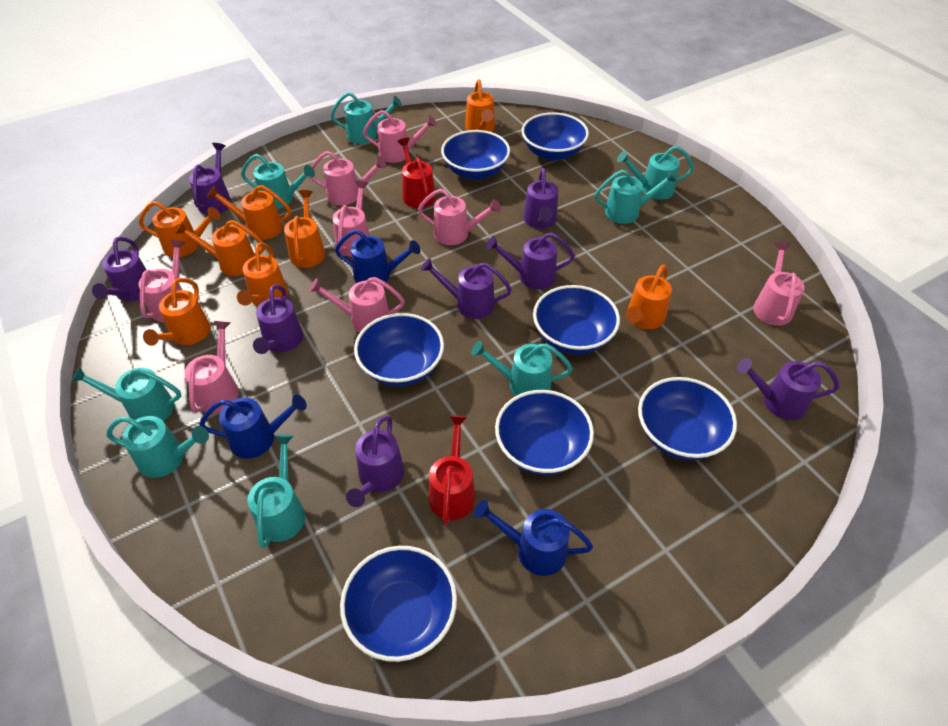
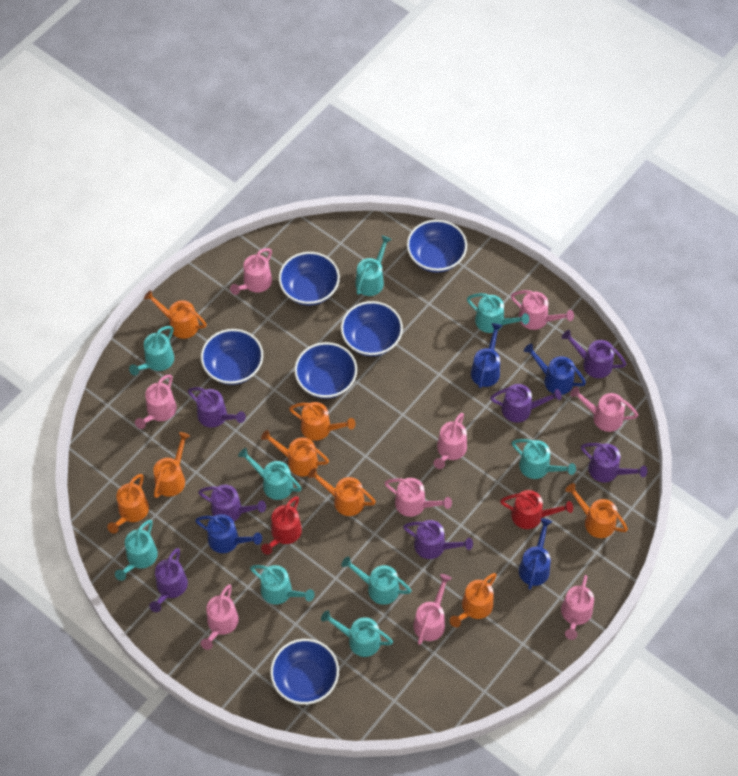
blue bowl: [340,546,457,662] [354,313,444,387] [441,130,510,180] [495,390,594,475] [522,112,589,161] [533,285,620,355] [638,377,737,460] = 7 -> [201,329,263,385] [270,639,339,705] [279,252,340,305] [294,342,357,399] [341,301,403,356] [407,220,467,273] = 6
blue watering can: [199,395,307,459] [335,230,420,283] [474,500,593,576] = 3 -> [195,514,262,553] [471,323,502,388] [519,518,552,590] [524,344,586,395] = 4
pink watering can: [138,239,185,322] [184,321,239,413] [309,277,405,332] [310,151,386,205] [333,180,370,257] [363,110,437,163] [418,189,501,245] [753,242,805,326] = 8 -> [135,374,177,429] [201,584,239,650] [230,248,272,295] [384,478,452,517] [413,574,452,645] [434,413,467,469] [511,290,574,330] [561,575,594,640] [570,387,638,432] = 9
purple watering can: [92,237,147,302] [189,143,232,215] [253,285,303,354] [346,416,404,507] [421,258,512,319] [486,232,575,289] [523,168,558,229] [737,358,839,420] = 8 -> [149,548,188,612] [188,387,246,428] [198,485,266,521] [403,520,473,559] [490,384,562,423] [562,330,626,378] [581,443,647,482] = 7
turquoise watering can: [71,367,181,421] [107,416,209,478] [241,154,315,209] [247,434,305,548] [330,92,402,144] [471,341,573,396] [595,170,677,224] [617,146,694,200] = 8 -> [115,520,158,581] [129,326,174,375] [238,448,302,500] [250,565,315,605] [321,610,393,657] [341,556,412,605] [355,236,392,296] [467,293,529,333] [512,439,576,479] = 9

